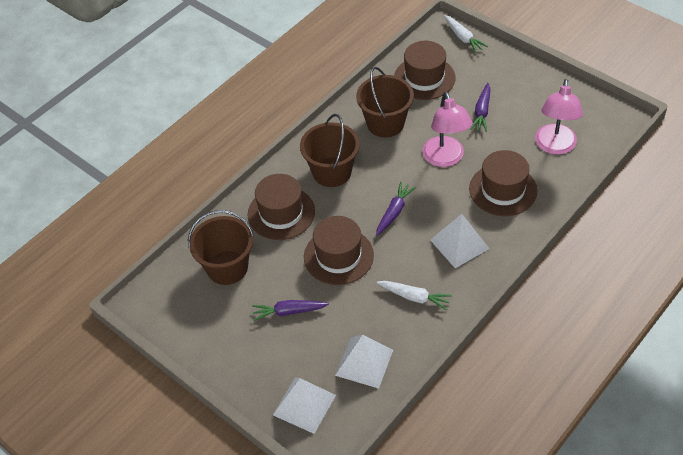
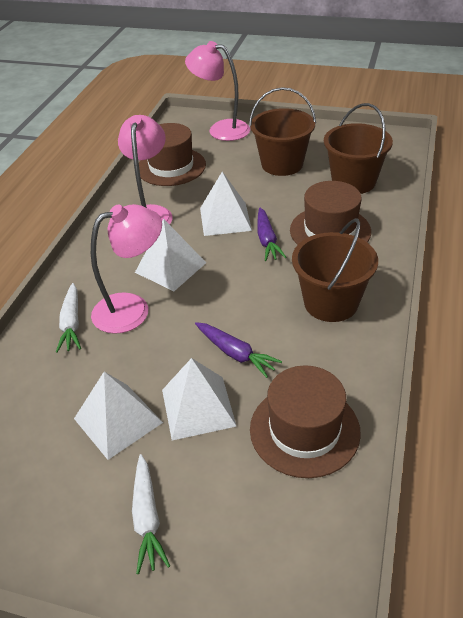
brown hat: [248,174,315,240] [304,216,374,285] [394,41,455,100] [469,150,537,216] = 4 -> [139,123,206,186] [250,365,361,478] [290,181,371,245] = 3
pink lamp: [422,92,472,167] [535,79,583,155] = 2 -> [91,204,162,334] [118,115,172,225] [185,41,250,141] = 3
purple carrot: [252,300,329,321] [376,182,416,236] [470,83,490,132] = 3 -> [195,322,282,378] [257,208,287,261] = 2
white pyramid: [273,377,336,434] [335,335,393,389] [430,214,490,268] = 3 -> [74,372,163,460] [135,219,206,291] [162,358,237,441] [200,172,252,236] = 4

